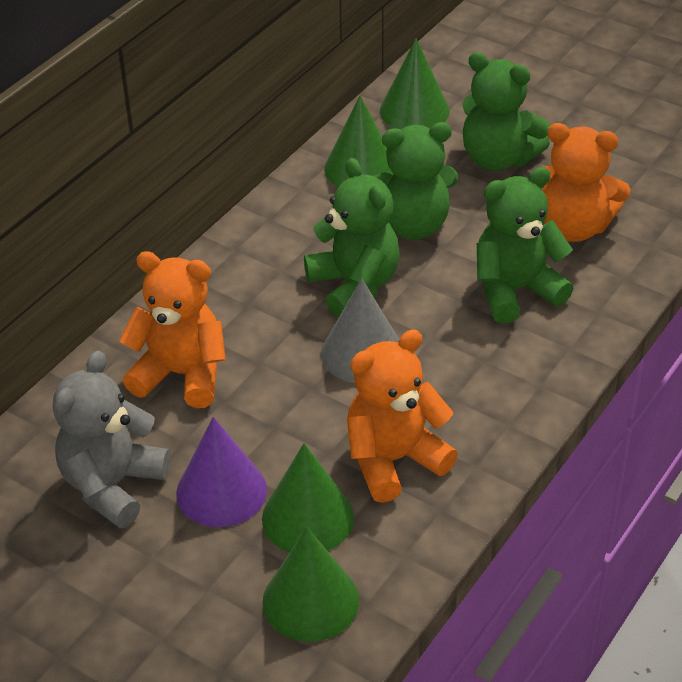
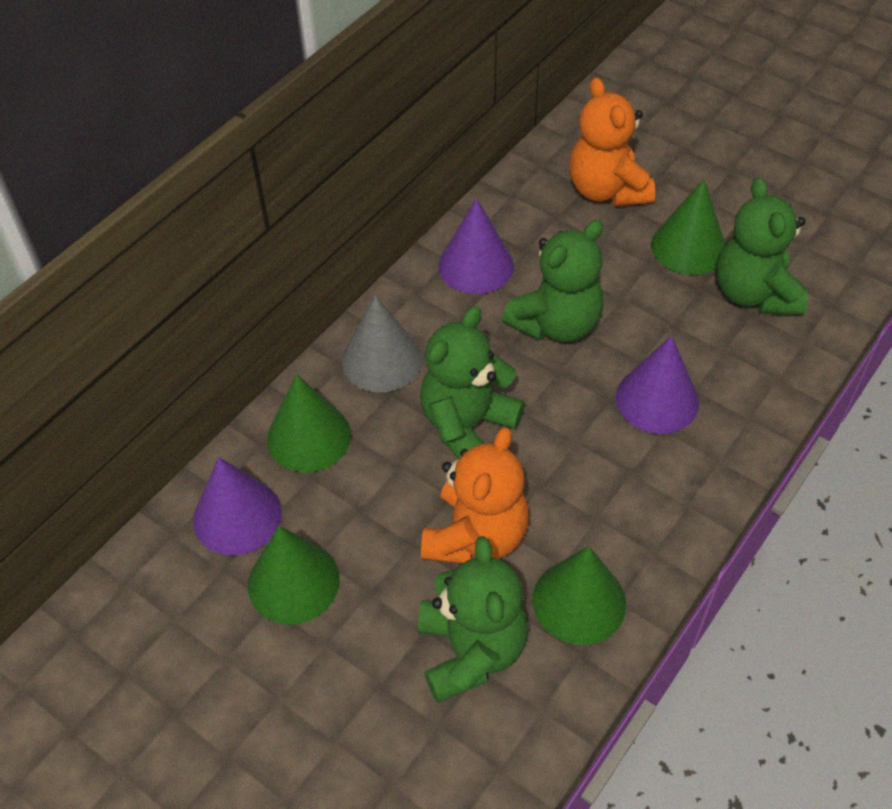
grey teddy bear: [53,351,171,528] = 1 -> none = 0
orange teddy bear: [119,251,226,408] [347,329,458,503] [542,123,631,242] = 3 -> [421,427,529,564] [570,77,655,206] = 2
purple cone: [176,417,267,527] = 1 -> [193,457,282,555] [438,198,514,294] [616,336,699,434] = 3

